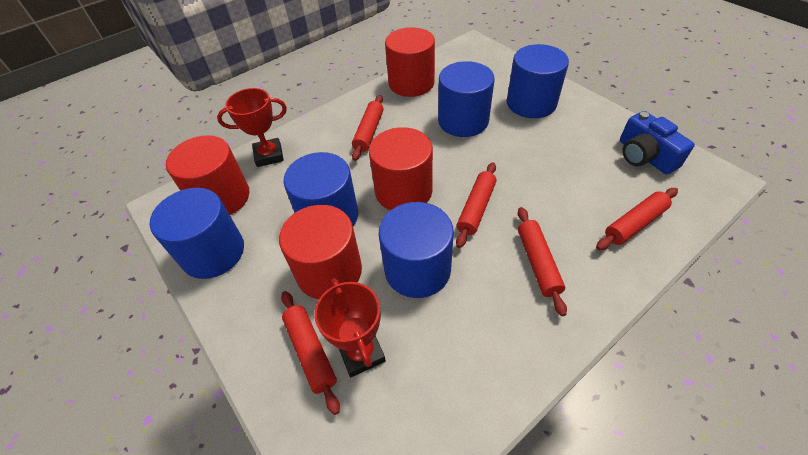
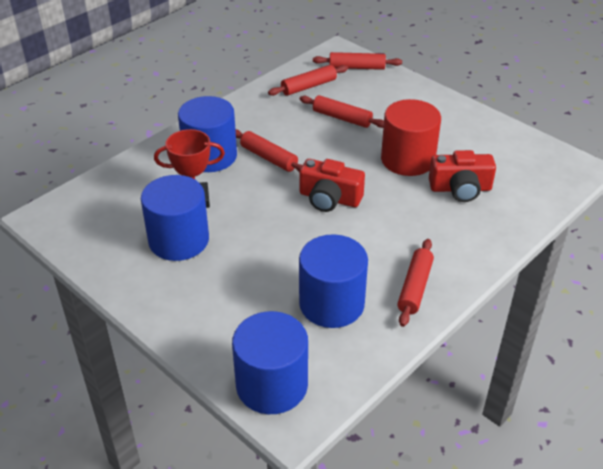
blue camera: [620,111,695,174] = 1 -> none = 0
blue cylinder: [150,188,244,279] [283,152,358,226] [379,202,454,298] [438,61,495,137] [507,44,569,118] = 5 -> [141,175,209,261] [178,96,237,172] [232,311,308,414] [299,234,368,328] = 4
red camera: none = 0 -> [300,159,365,212] [429,150,496,202] = 2
red cylinder: [166,135,249,215] [279,205,362,299] [369,127,433,210] [385,27,435,97] = 4 -> [381,99,441,176] = 1
red trophy: [217,88,287,167] [314,279,386,377] = 2 -> [154,129,225,208] = 1

